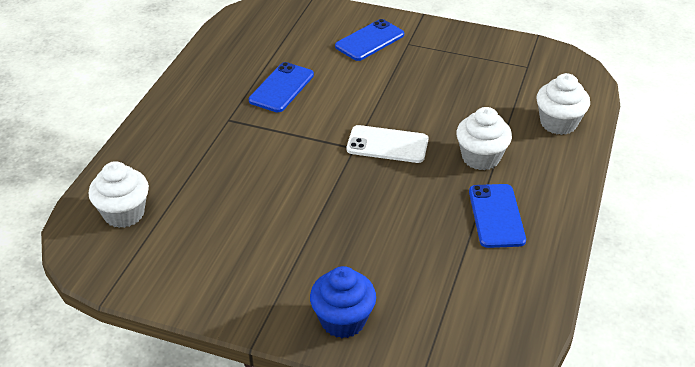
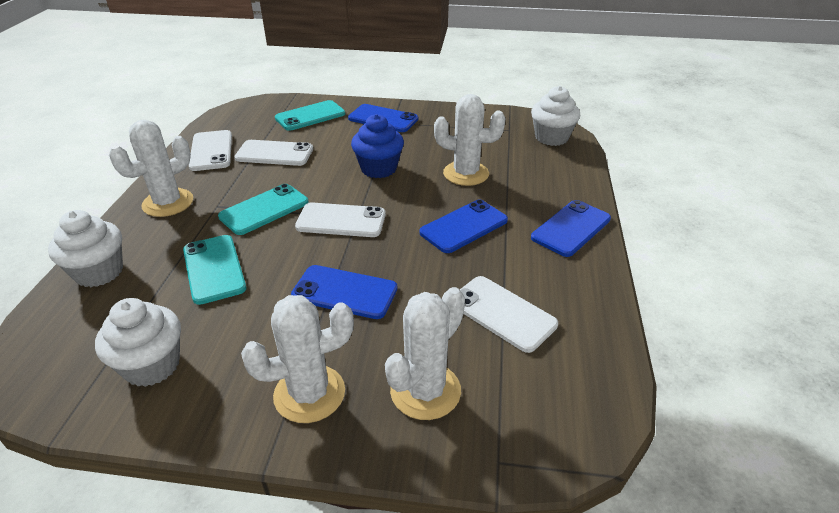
blue phone: [249,62,314,112] [335,19,404,61] [469,184,526,248] = 3 -> [291,265,397,319] [348,104,418,132] [419,199,508,253] [531,200,611,257] = 4
turquoise phone: none = 0 -> [183,235,246,305] [218,184,309,235] [275,100,345,131] = 3
white cactus: none = 0 -> [109,120,193,217] [241,295,354,423] [385,287,465,420] [434,94,506,186] = 4
white phone: [347,125,428,163] = 1 -> [189,130,232,171] [234,140,313,166] [295,202,386,237] [460,276,558,353] = 4

